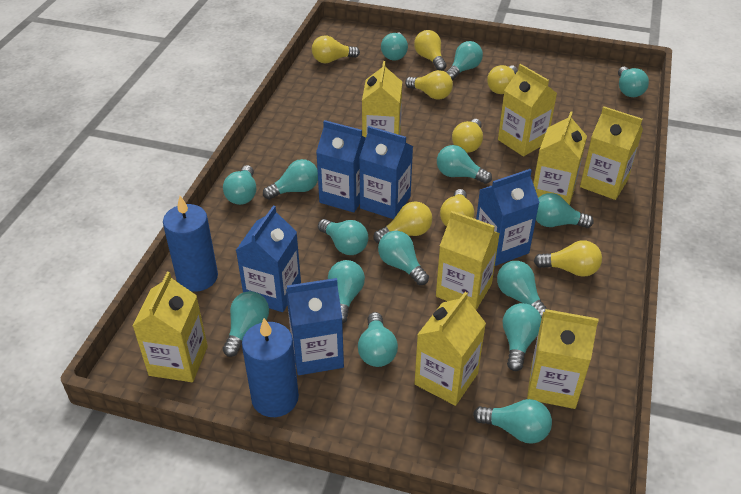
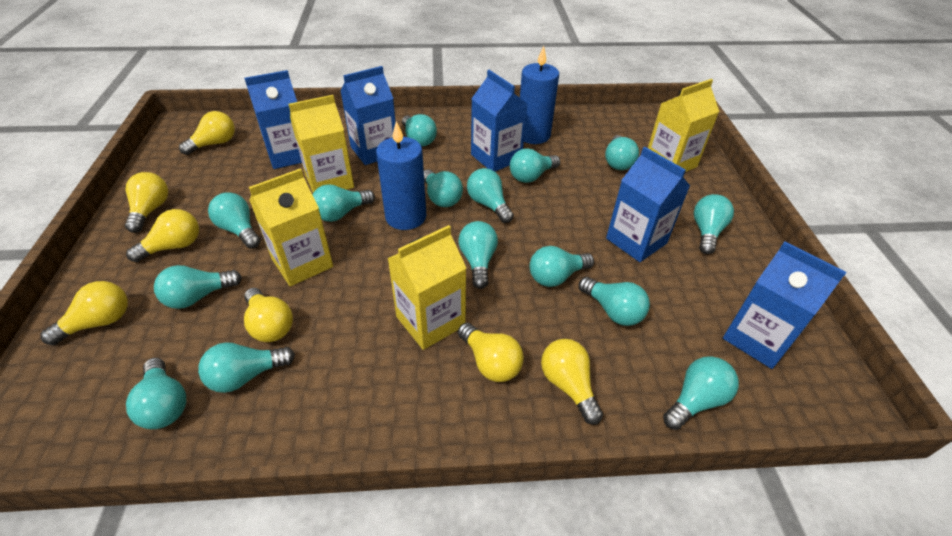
yellow carton: [133,272,208,382] [362,61,402,137] [414,292,486,406] [436,211,500,310] [498,64,557,157] [527,309,599,409] [533,111,587,205] [580,106,643,200] = 8 -> [249,168,333,286] [288,95,354,192] [387,225,466,350] [648,79,720,172] = 4
yellow light bulb: [312,35,360,63] [373,201,432,243] [405,70,453,100] [414,30,447,71] [440,189,474,227] [452,119,483,153] [487,65,517,94] [534,240,602,277] = 8 -> [41,281,128,345] [125,172,168,233] [126,209,199,262] [179,111,235,155] [244,288,293,342] [458,323,524,382] [541,339,603,425] = 7

